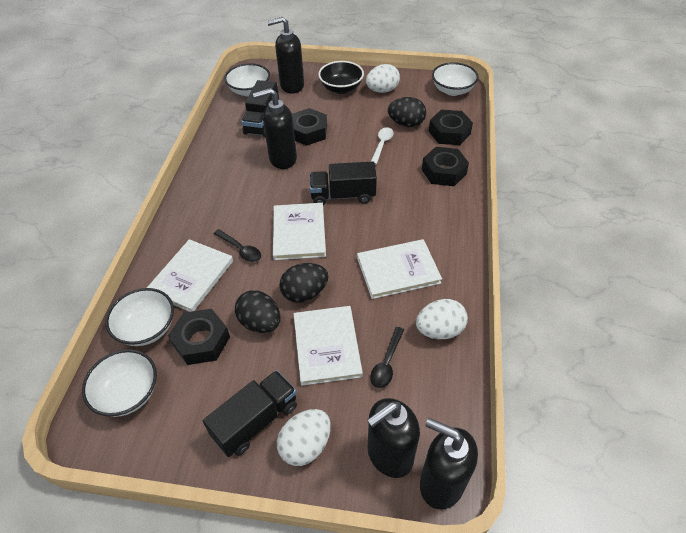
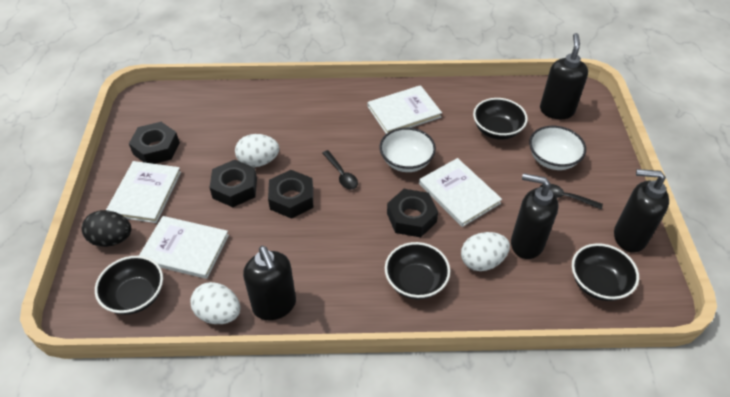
black bowl: [318,61,364,94] = 1 -> [95,256,163,315] [385,242,450,299] [473,98,528,140] [572,243,639,301] = 4
black egg: [235,290,281,333] [280,263,329,303] [388,97,426,127] = 3 -> [82,210,131,247] = 1
black truck: [203,370,297,457] [241,80,279,137] [309,162,377,205] = 3 -> none = 0
white bowl: [82,349,157,417] [105,288,174,346] [224,63,270,97] [432,62,479,96] = 4 -> [379,128,436,172] [529,126,586,170] = 2
white spoon: [371,127,394,164] = 1 -> none = 0

